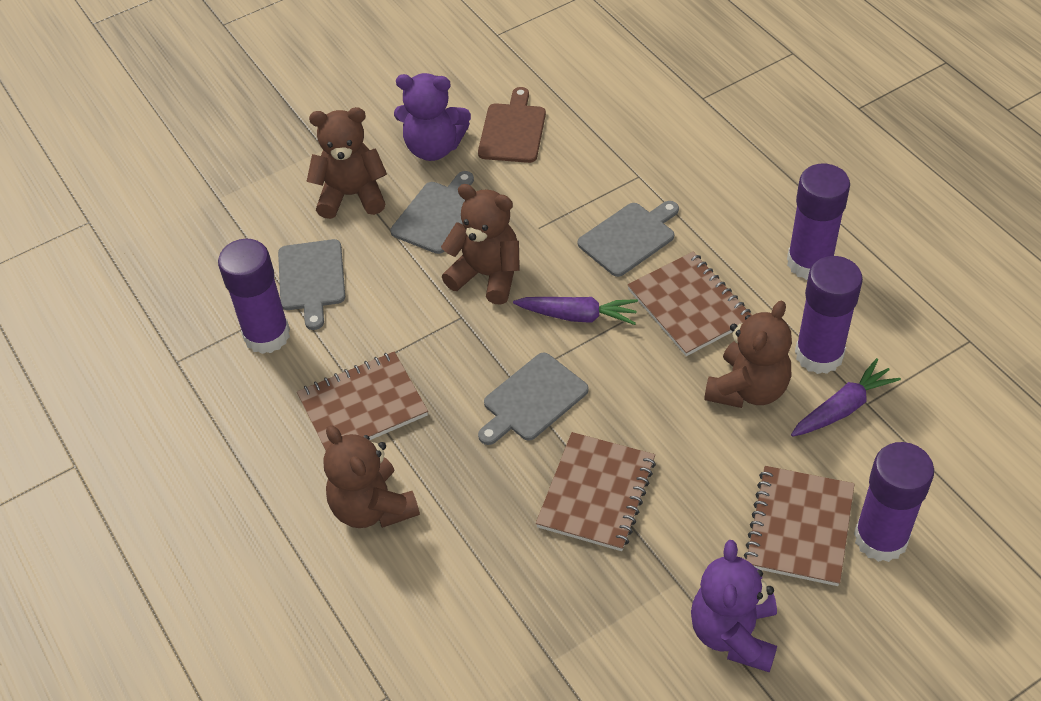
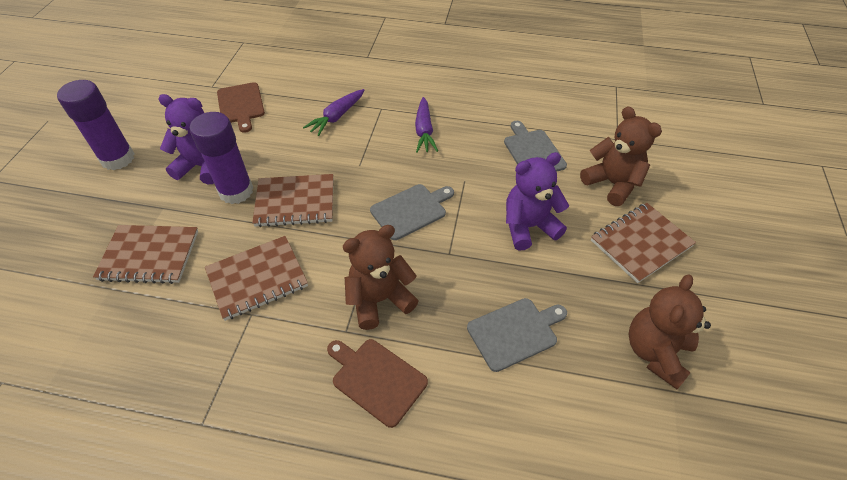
brown cutting board: [478,87,546,163] = 1 -> [217,82,265,133] [327,339,428,428] = 2
brown teddy bear: [306,107,387,219] [324,425,420,528] [441,184,520,305] [704,301,792,408] = 4 -> [343,225,418,330] [580,106,662,206] [628,275,711,389] = 3
grey cutting board: [278,239,345,330] [390,171,474,254] [478,353,589,445] [578,201,679,277] = 4 -> [370,184,454,240] [467,298,567,372] [504,121,567,172] = 3
purple glue stick: [218,239,290,354] [787,164,850,280] [795,256,863,374] [854,442,934,562] = 4 -> [57,80,135,170] [189,112,253,204] = 2

